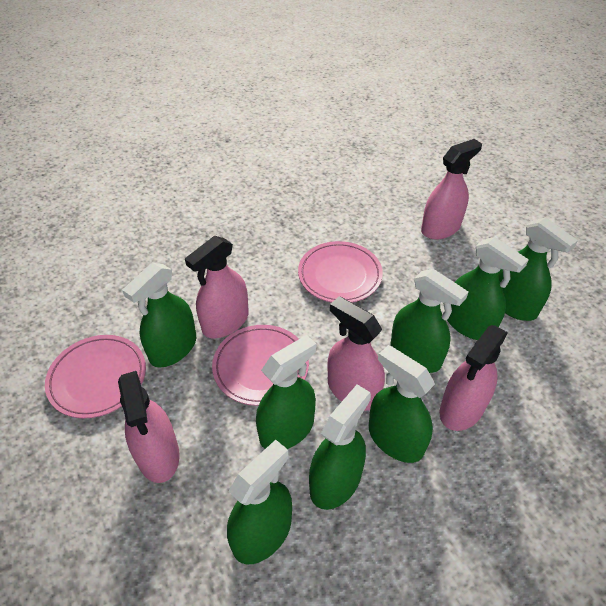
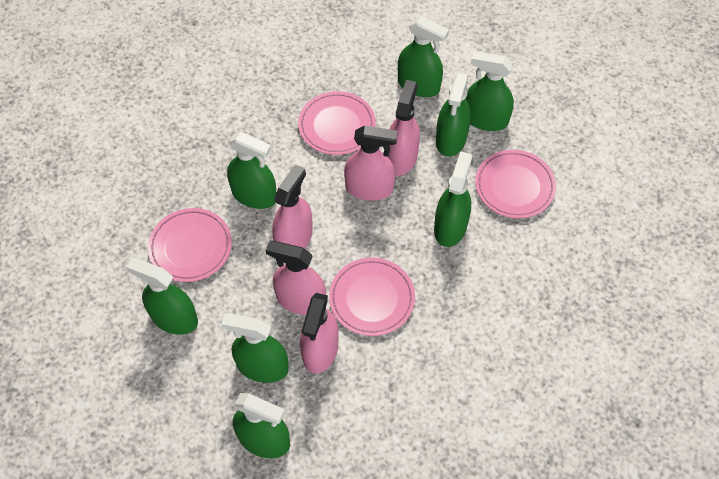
pink plate: [45,335,146,418] [212,325,309,406] [298,241,383,303] = 3 -> [148,208,232,282] [298,91,376,155] [329,258,415,336] [475,150,556,218] = 4

